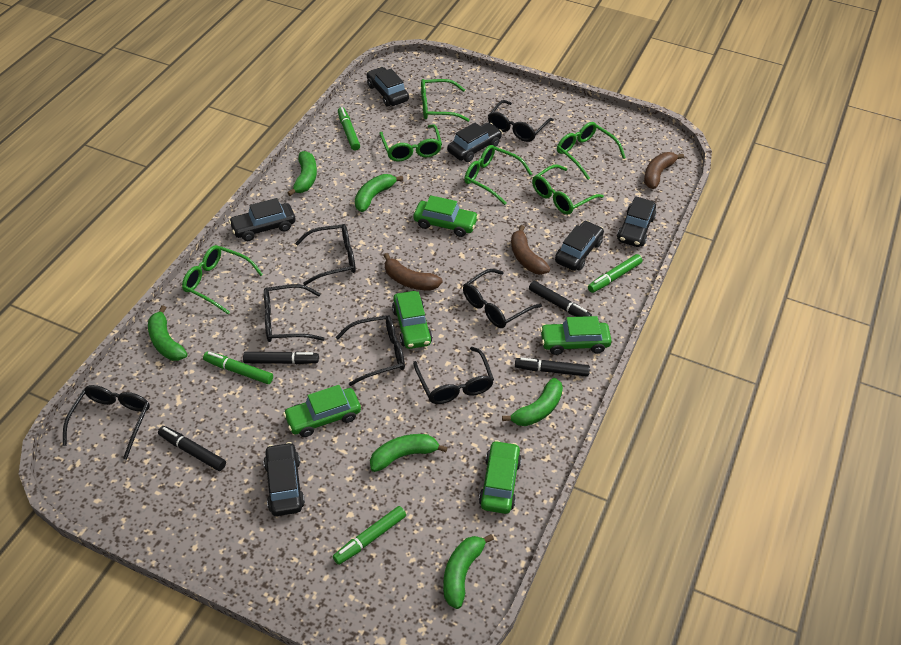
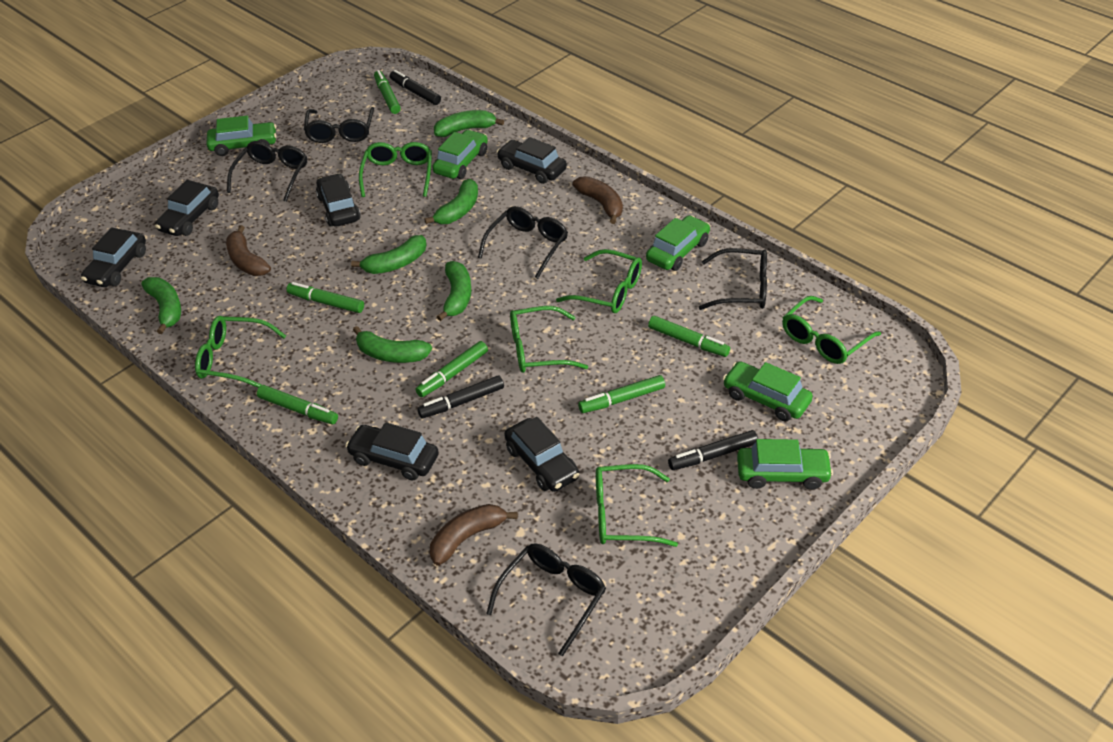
black glasses: [63,385,150,460] [264,284,325,342] [295,224,356,285] [336,315,405,386] [413,347,494,404] [463,269,542,328] [488,100,554,142] = 7 -> [227,141,307,202] [304,107,374,143] [478,206,568,279] [486,543,606,657] [699,248,767,310] = 5
black marker: [158,426,226,471] [243,351,319,364] [515,358,590,377] [529,281,592,317] = 4 -> [390,70,441,105] [417,375,504,418] [668,430,758,470] = 3
green marker: [203,351,273,384] [333,506,406,565] [338,107,360,151] [588,254,642,293] = 4 -> [257,385,338,424] [286,282,364,313] [374,70,401,114] [415,341,488,397] [578,375,665,413] [648,316,730,357] = 6

